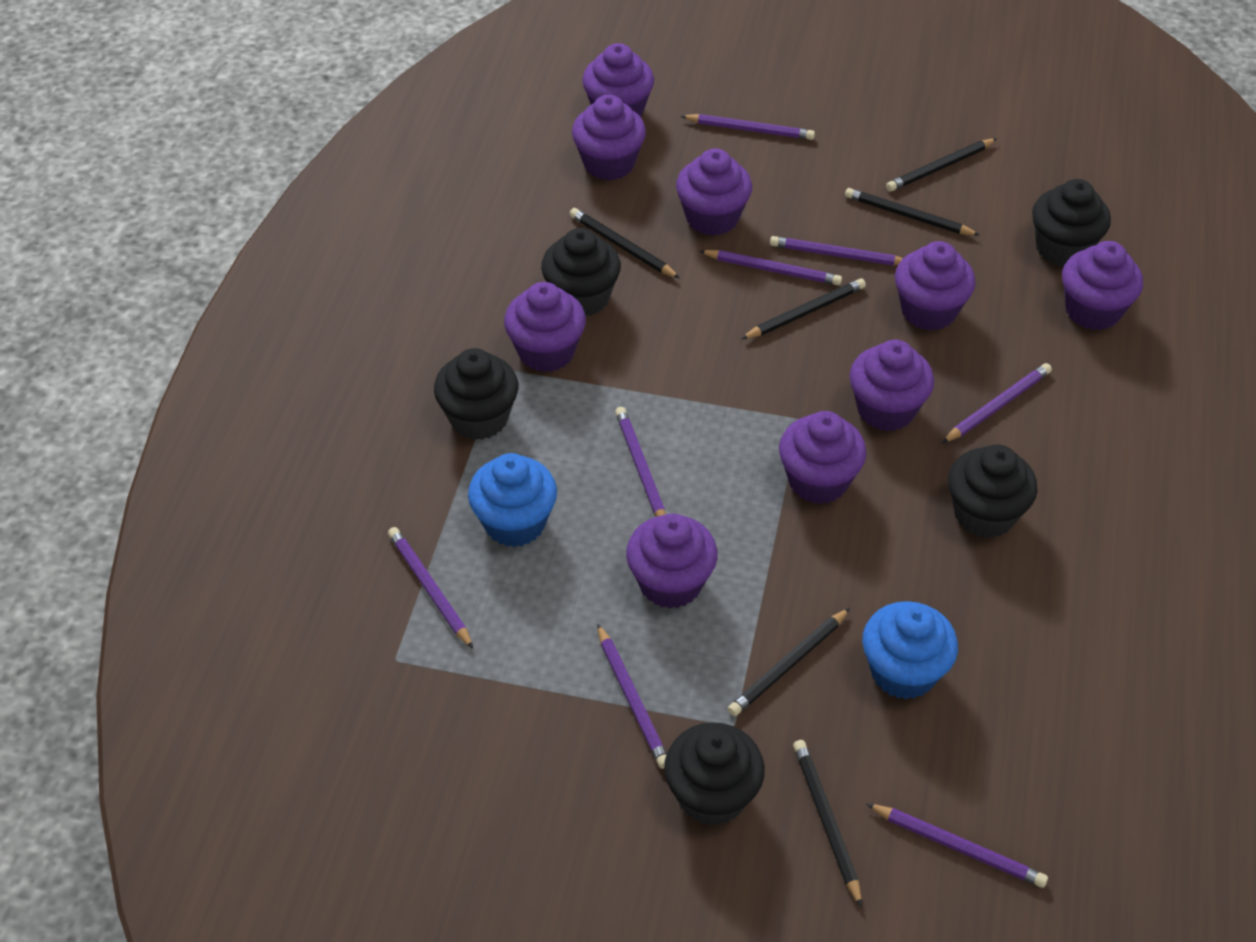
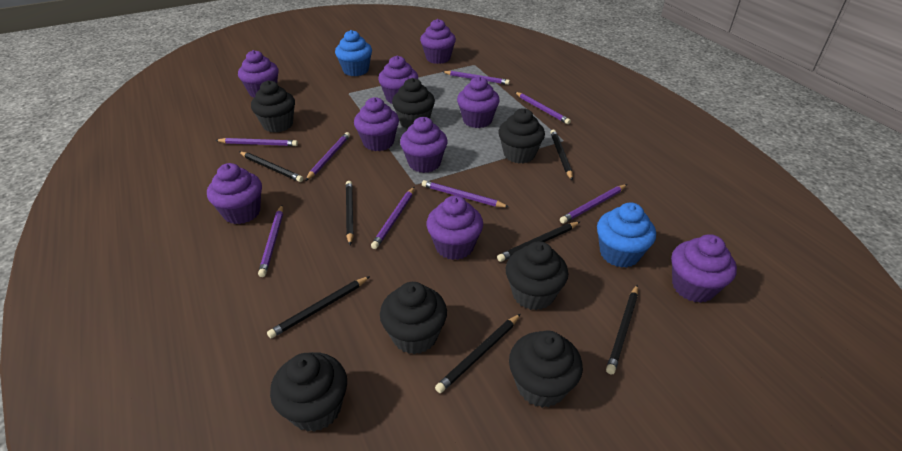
black cupcake: [434,348,518,440] [541,228,621,316] [664,722,765,826] [948,444,1038,538] [1032,179,1111,267] = 5 -> [251,80,295,133] [270,352,347,432] [380,282,447,354] [392,78,435,129] [498,108,545,163] [506,241,568,310] [509,330,583,408] = 7
black pencil: [570,208,680,278] [728,608,850,716] [741,278,866,339] [793,740,862,908] [845,188,980,236] [886,138,997,191] = 6 -> [239,152,303,182] [267,276,370,338] [346,181,354,245] [435,314,521,393] [497,222,580,262] [550,130,573,181] [606,285,638,375] = 7

